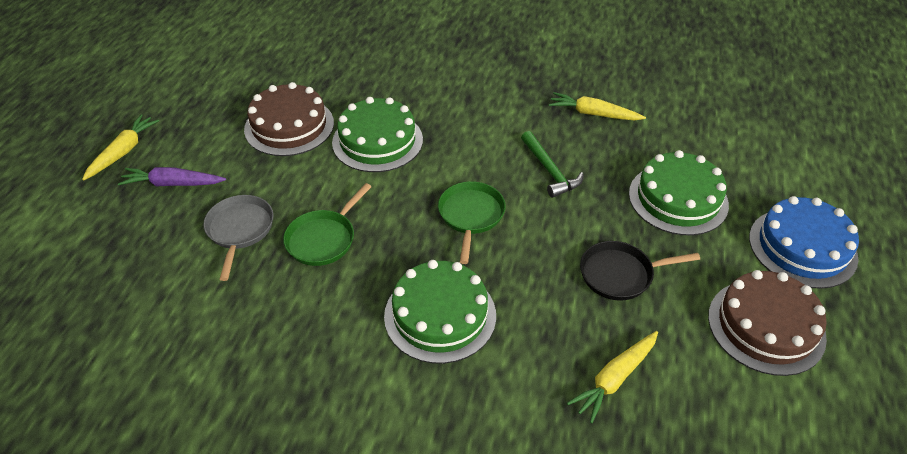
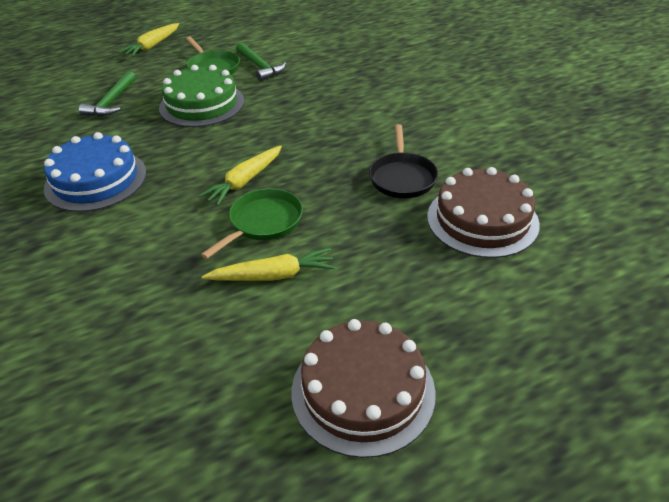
green cake: [332,97,423,172] [384,260,496,364] [629,150,729,235] = 3 -> [159,65,244,127] = 1
green hammer: [521,131,584,198] = 1 -> [79,71,136,117] [236,42,286,81] = 2
grey pan: [203,195,274,281] = 1 -> none = 0
purple carrot: [118,167,226,187] = 1 -> none = 0

